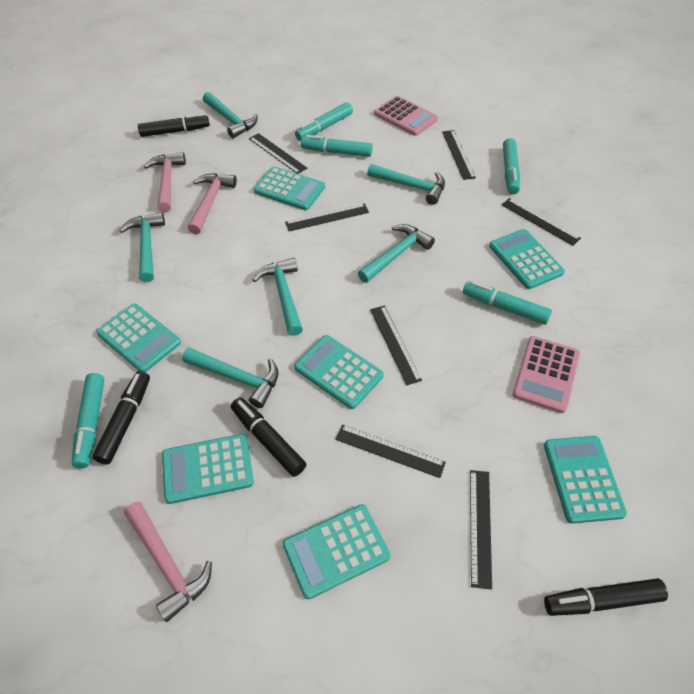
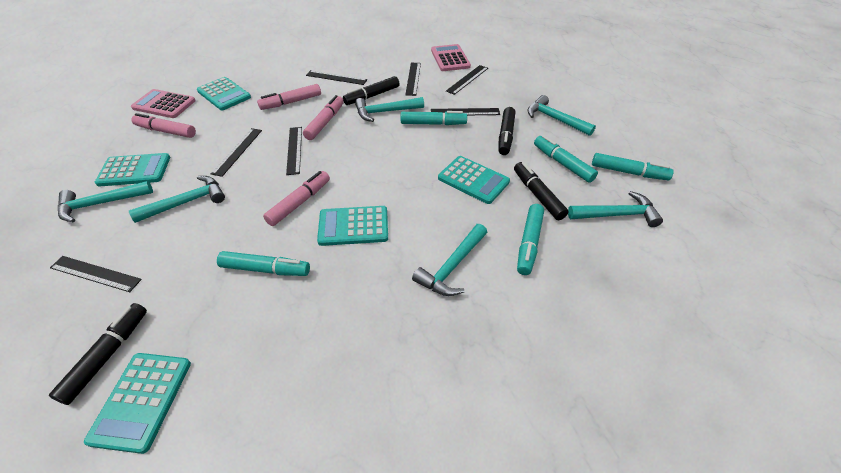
pink hammer: [124,502,212,622] [144,152,186,212] [188,173,237,234] = 3 -> none = 0
pink marker: none = 0 -> [131,113,196,138] [257,84,321,110] [263,171,330,226] [303,95,344,140] = 4
turquoise calculator: [96,304,181,372] [162,434,254,504] [254,166,325,210] [283,504,390,599] [294,335,384,409] [489,229,565,289] [544,436,627,524] = 7 -> [84,353,191,454] [95,153,170,187] [197,77,251,110] [317,206,388,246] [438,156,510,204] = 5

